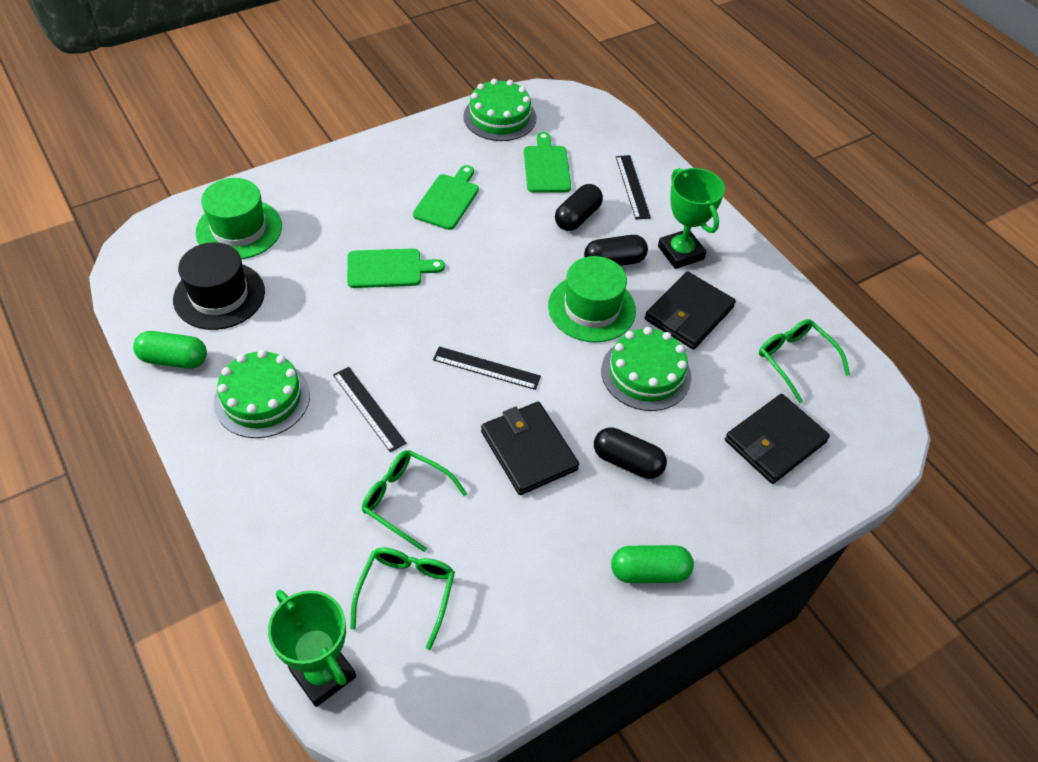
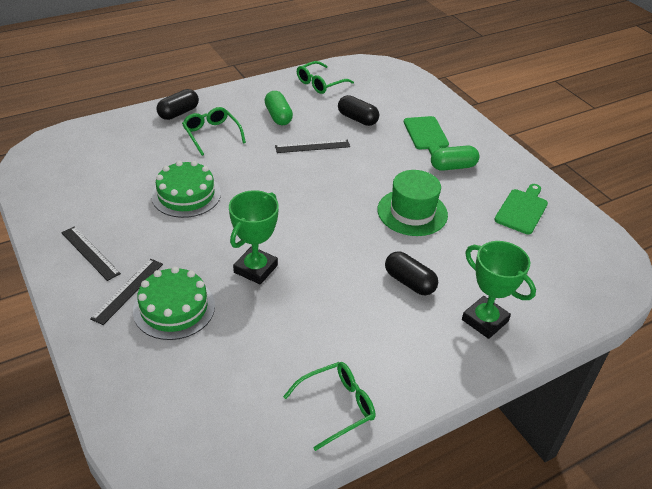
black hat: [173,242,265,330] = 1 -> none = 0
black wallet: [481,402,579,495] [645,271,736,350] [725,394,830,484] = 3 -> none = 0
green cake: [214,350,310,438] [463,79,536,141] [601,327,691,411] = 3 -> [133,266,215,340] [151,161,221,218] = 2
green cutting board: [347,248,445,288] [413,165,479,230] [524,132,571,193] = 3 -> [404,116,449,155] [494,184,548,234] = 2
green hat: [195,178,282,259] [548,256,636,342] = 2 -> [377,170,448,236] = 1

